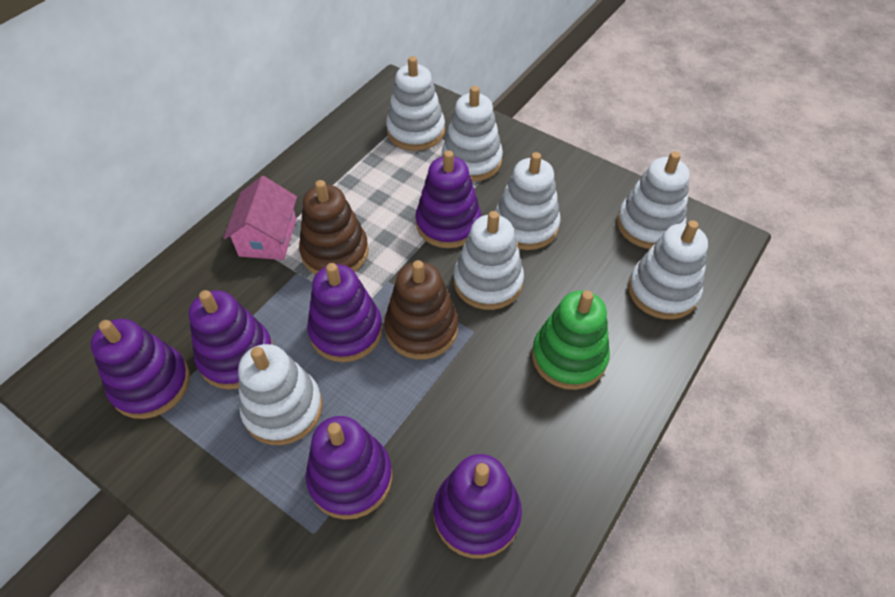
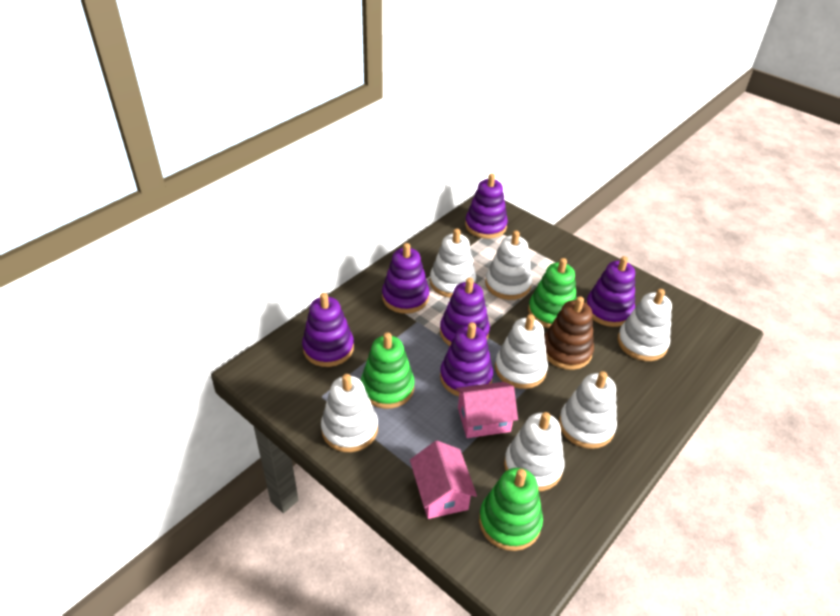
brown stacking toy: [299,180,369,275] [384,260,458,360] = 2 -> [545,296,594,370] = 1
green stacking toy: [532,291,610,390] = 1 -> [361,332,415,409] [479,468,543,551] [528,258,577,328] = 3
pink house: [224,176,297,260] = 1 -> [410,441,477,519] [456,382,518,438] = 2

